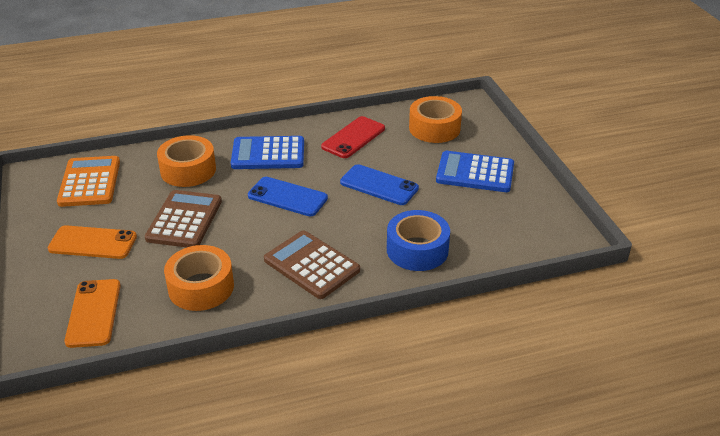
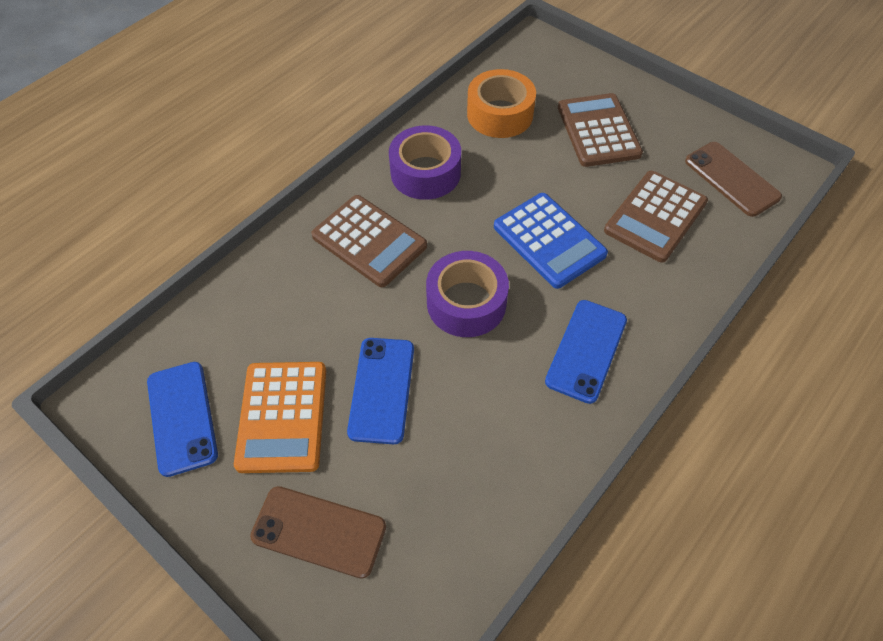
blue calculator: [231,136,304,169] [436,151,514,192] = 2 -> [494,193,608,289] = 1
blue phone: [248,177,328,216] [340,164,419,205] = 2 -> [147,362,218,477] [347,338,414,444] [545,300,627,404] = 3
blue tape: [387,210,450,271] = 1 -> none = 0
brown calculator: [145,190,222,248] [264,230,360,299] = 2 -> [311,195,427,287] [558,93,643,167] [604,171,708,263] = 3
brown phone: none = 0 -> [250,486,386,579] [685,142,782,217] = 2
orange phone: [48,225,137,259] [64,279,121,348] = 2 -> none = 0
orange tape: [157,135,216,187] [164,245,234,311] [409,96,462,143] = 3 -> [467,69,536,138] = 1
purple tape: none = 0 -> [389,126,461,200] [426,251,509,337] = 2
red phone: [321,116,385,158] = 1 -> none = 0

